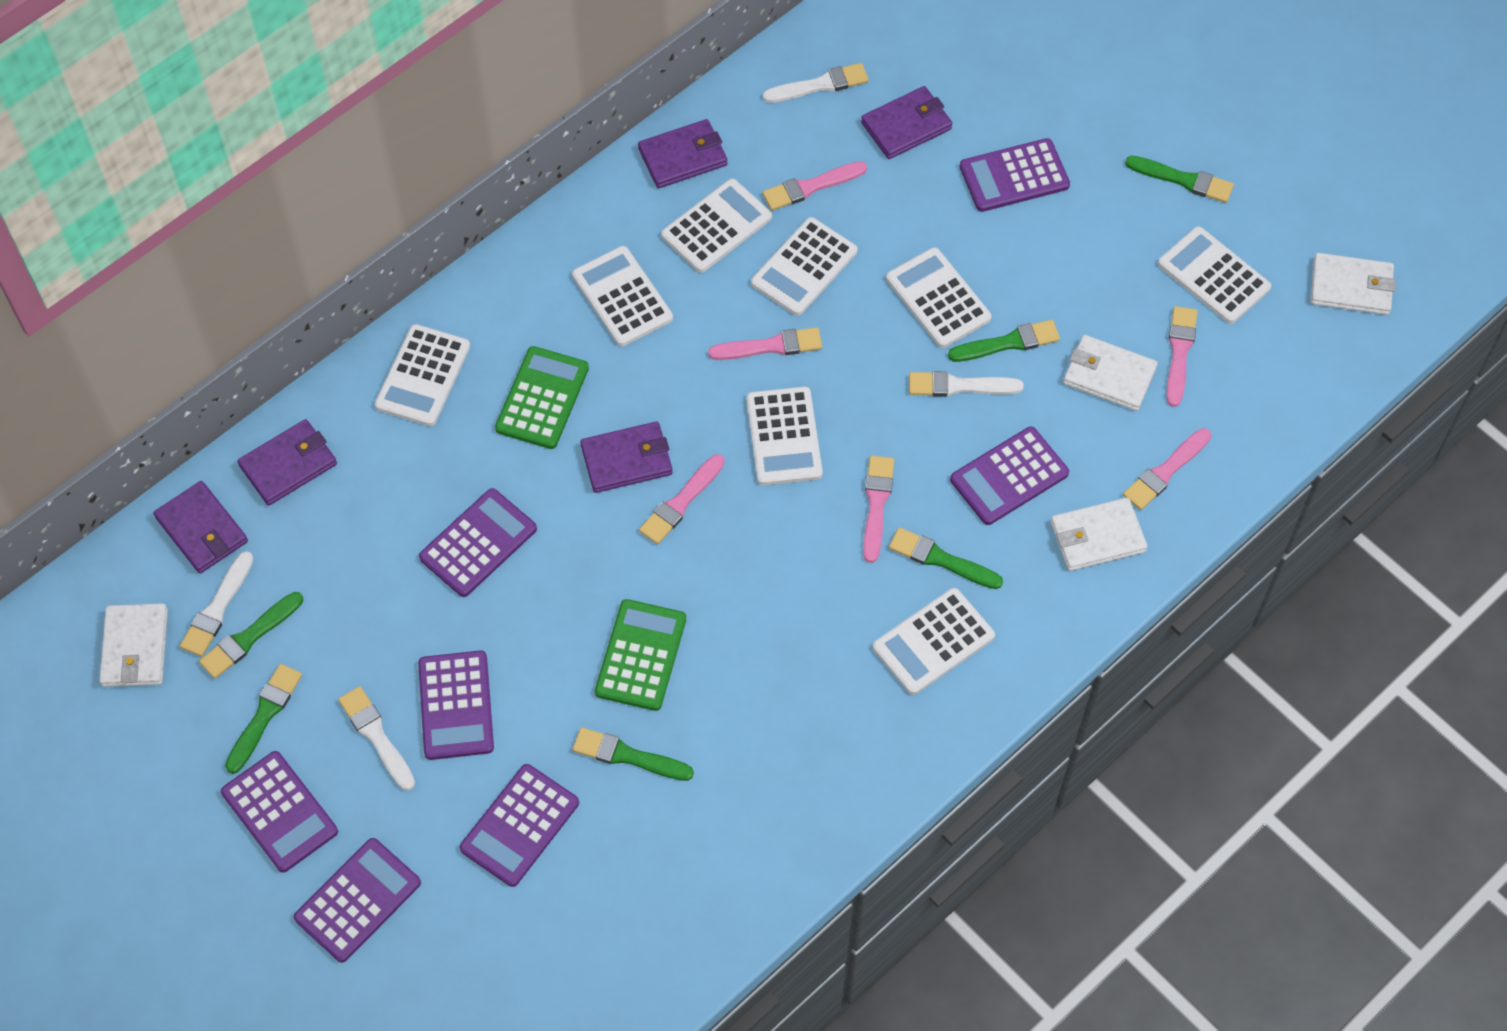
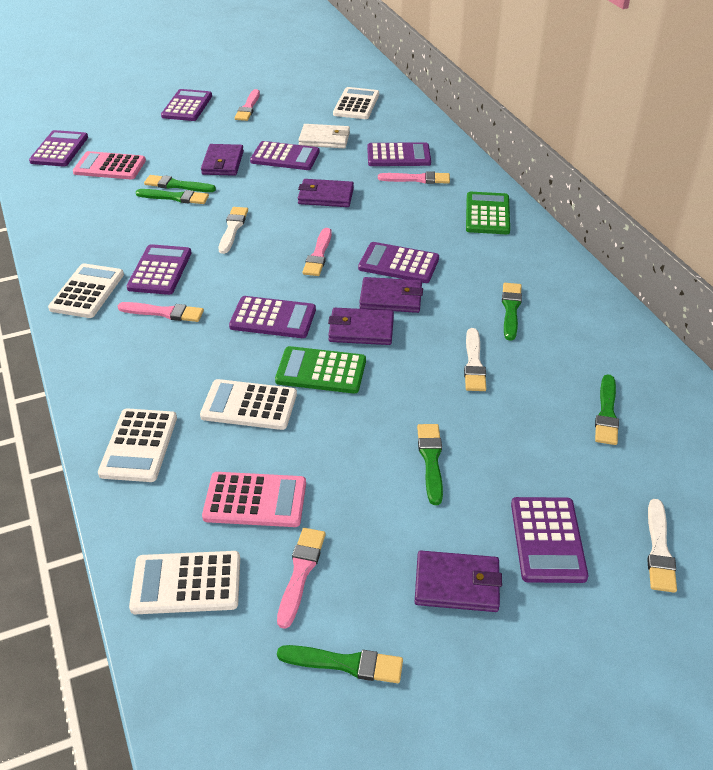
pink brush: [639,454,725,544] [708,327,822,360] [762,161,867,211] [863,456,894,563] [1123,428,1211,510] [1166,306,1198,407] = 6 -> [118,302,204,322] [235,89,260,121] [277,528,326,629] [302,228,332,276] [378,171,450,184] = 5
pink calculator: none = 0 -> [73,151,146,179] [202,472,306,527] = 2
purple calculator: [221,751,338,873] [294,838,421,963] [418,650,494,760] [419,488,537,597] [460,764,579,887] [950,427,1069,525] [960,138,1070,212] = 7 -> [29,130,88,167] [127,244,191,295] [161,89,212,121] [229,296,316,338] [250,141,319,170] [358,242,439,283] [367,142,431,166] [511,497,588,583] = 8
white brush: [180,551,253,657] [338,686,415,791] [763,63,869,103] [909,371,1024,397] = 4 -> [219,207,248,254] [464,328,486,391] [647,499,677,593] = 3
white calculator: [375,324,470,426] [572,246,673,346] [661,179,772,273] [746,387,823,485] [751,217,857,316] [873,588,995,695] [886,247,992,348] [1158,226,1271,324] = 8 -> [48,263,124,318] [98,408,177,482] [129,551,240,614] [200,379,297,430] [333,87,379,119] = 5
white wallet: [99,604,168,687] [1051,498,1148,571] [1063,335,1158,411] [1311,253,1396,315] = 4 -> [299,124,350,148] = 1

